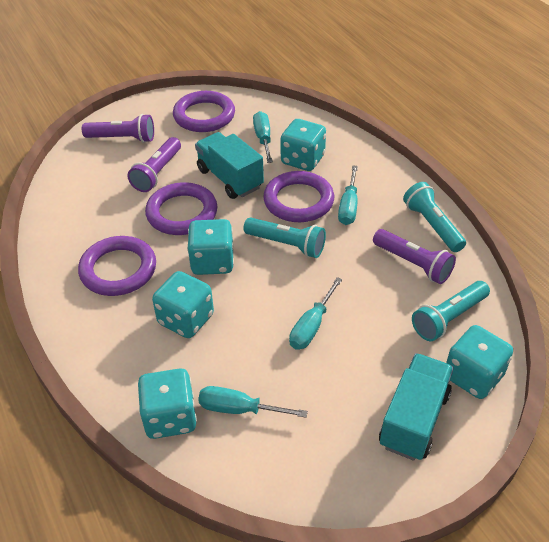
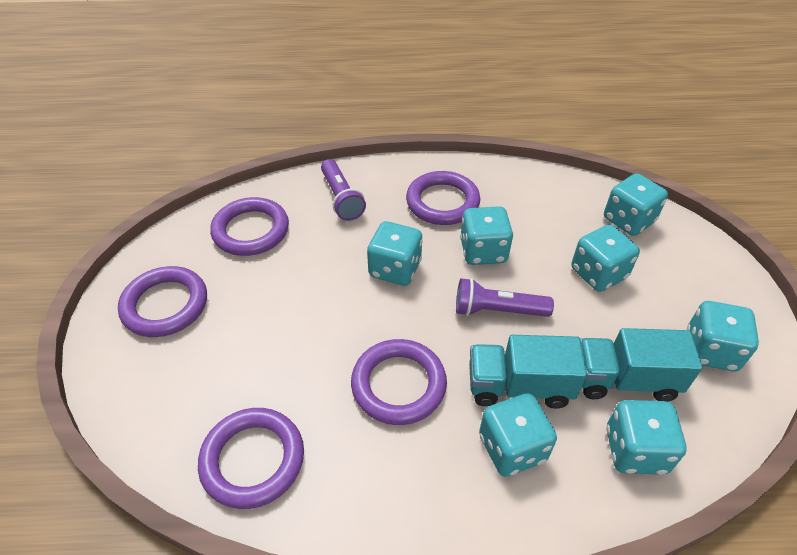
purple flashlight: [82,114,154,143] [127,137,181,192] [373,229,456,284] = 3 -> [321,159,366,221] [456,278,554,317] = 2
purple ring: [78,236,156,296] [145,182,217,235] [173,91,235,132] [263,171,334,222] = 4 -> [118,266,207,337] [198,408,304,509] [210,197,289,256] [351,339,447,425] [406,171,480,225] = 5
turquoise dice: [138,368,197,439] [152,271,214,338] [187,219,234,275] [280,119,326,171] [446,325,513,399] = 5 -> [367,221,423,286] [460,206,513,265] [479,393,557,477] [571,225,640,292] [604,173,668,236] [606,400,687,475] [687,301,759,372] = 7
turquoise flashlight: [243,217,326,258] [403,182,466,252] [412,281,490,341] = 3 -> none = 0
turquoise screwdriver: [198,386,308,418] [253,111,273,163] [289,277,342,350] [338,166,358,225] = 4 -> none = 0

